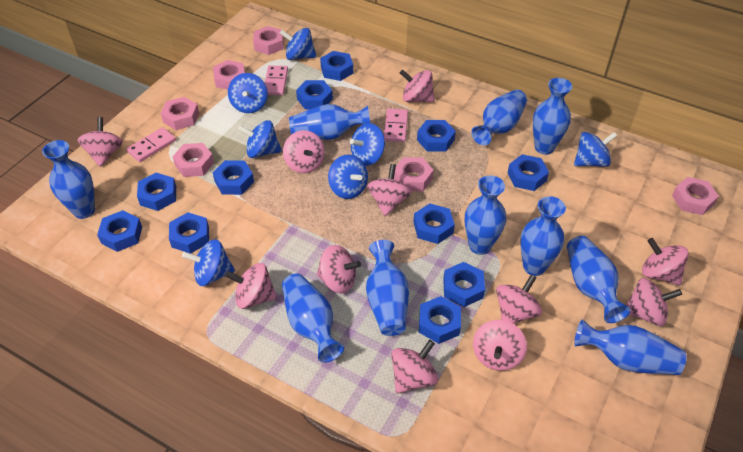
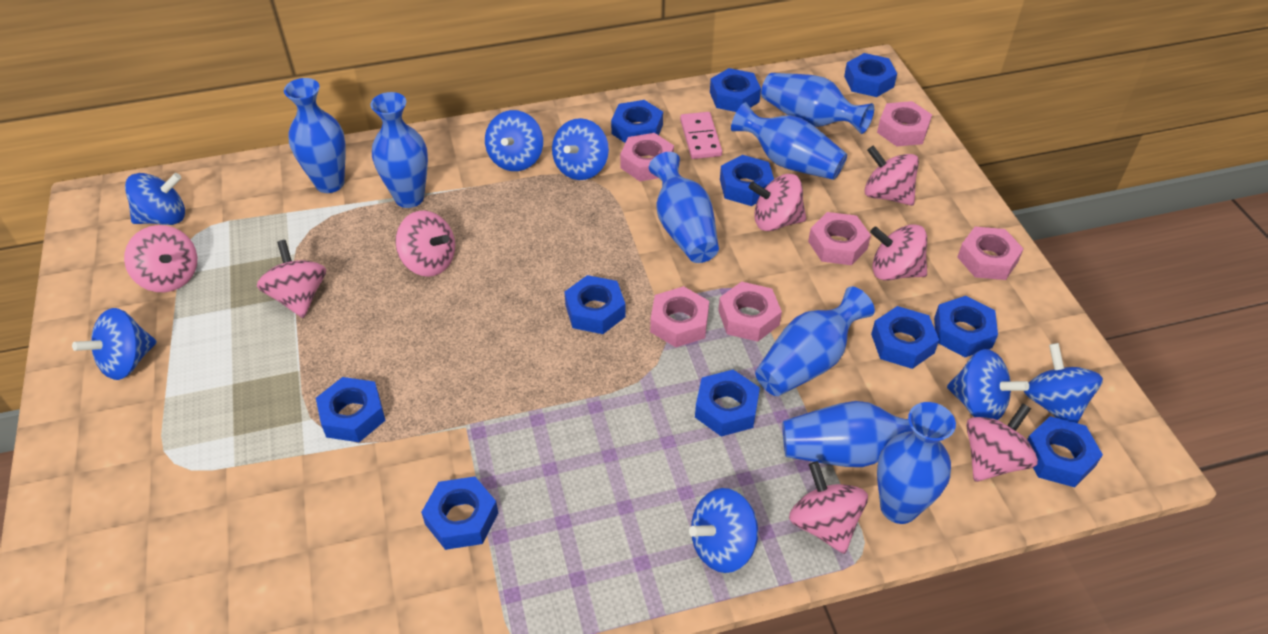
blue vase: [42,140,95,219] [282,273,344,363] [289,104,370,140] [366,240,409,336] [465,176,506,255] [471,90,527,145] [520,196,566,276] [533,78,572,155] [567,236,631,323] [574,319,686,375] = 10 -> [284,78,346,193] [370,92,428,208] [649,152,719,263] [731,102,847,180] [755,286,875,396] [761,73,874,134] [782,401,913,467] [877,402,956,524] = 8
pink domino: [126,127,176,162] [265,66,288,95] [384,108,408,142] = 3 -> [680,112,722,159] = 1
pink spinning top: [78,117,123,167] [225,263,277,309] [283,130,325,173] [316,245,361,293] [367,164,412,216] [391,340,438,394] [400,69,435,102] [473,320,527,371] [496,274,542,324] [626,278,682,326] [642,238,689,286] = 11 -> [124,225,197,292] [257,240,326,318] [396,210,455,277] [749,174,806,231] [789,461,868,554] [864,146,919,206] [870,224,927,281] [966,403,1038,482] = 8

